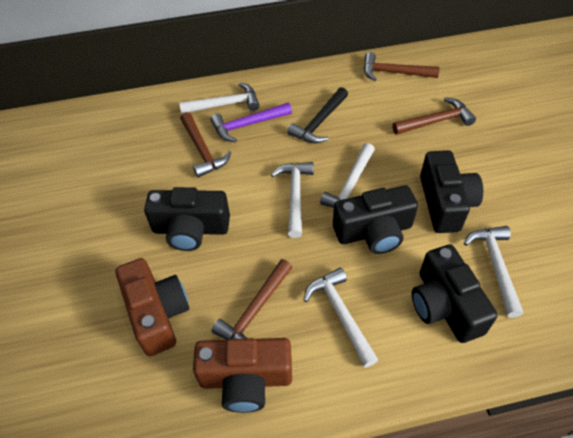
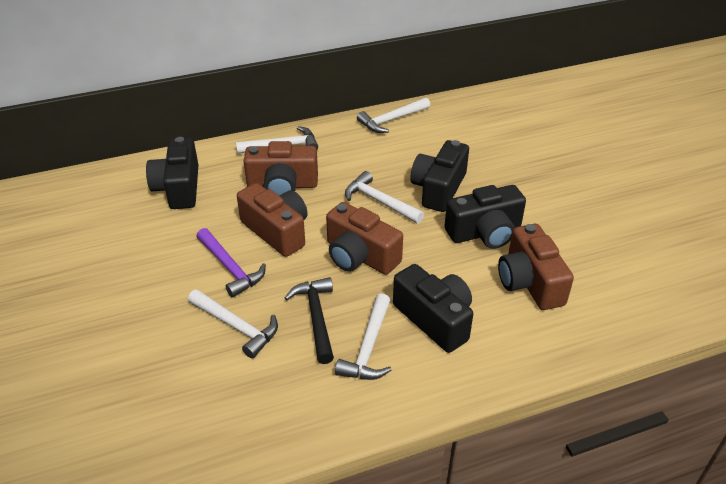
brown camera: [116,258,190,356] [193,338,292,413] = 2 -> [237,183,308,257] [244,141,318,196] [326,202,403,275] [498,224,574,310] = 4
brown hammer: [180,112,231,178] [212,259,293,340] [364,52,440,81] [392,97,476,135] = 4 -> none = 0

